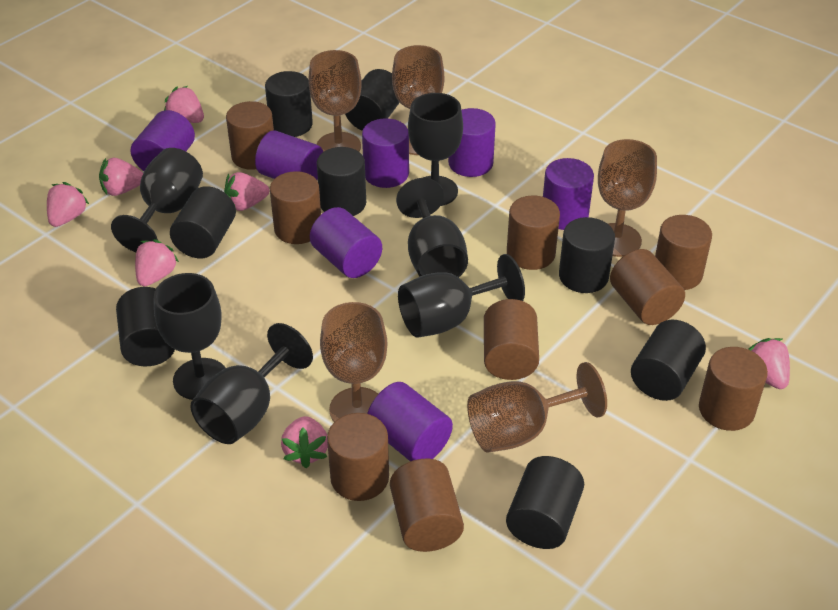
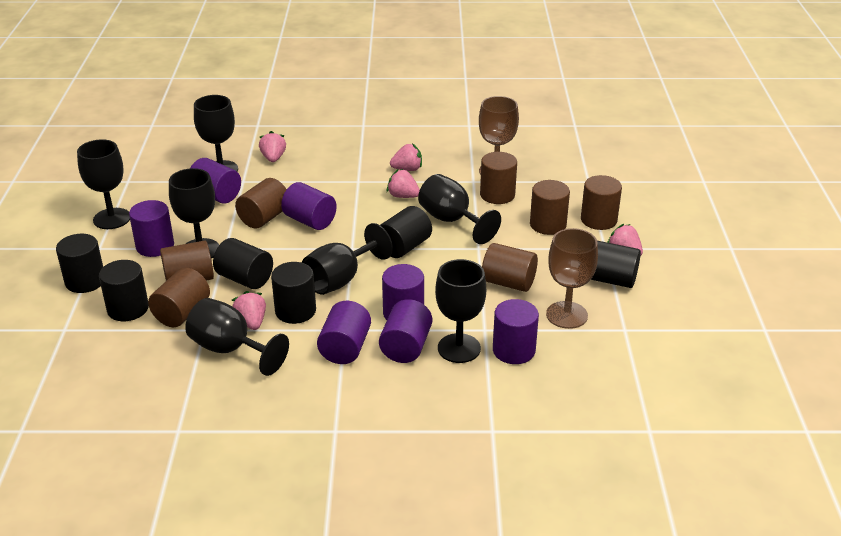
black cylinder: [116,287,175,366] [170,186,236,258] [265,71,313,137] [317,147,366,216] [345,69,400,131] [506,456,584,549] [559,217,615,293] [631,320,706,401] = 8 -> [56,234,103,293] [99,260,149,321] [213,238,273,289] [271,262,316,324] [380,206,432,258] [591,241,641,288] = 6
black goblet: [111,148,203,252] [154,273,225,400] [190,323,313,444] [396,178,468,277] [398,254,525,338] [408,93,463,206] = 6 -> [77,139,130,229] [169,168,219,259] [185,298,289,376] [194,95,238,172] [302,223,393,295] [418,174,501,244] [435,259,486,363] = 7
brown cylinder: [226,101,274,170] [270,171,321,244] [327,413,389,501] [390,459,464,552] [484,299,539,380] [507,196,560,270] [610,249,685,325] [655,215,712,290] [699,347,768,431] = 9 -> [148,268,210,327] [160,240,214,281] [235,178,287,229] [480,152,517,204] [482,243,538,292] [530,180,570,235] [581,175,622,230] = 7
brown goblet: [308,50,362,152] [320,302,387,422] [392,45,444,155] [467,362,607,453] [598,139,657,257] = 5 -> [479,96,519,175] [546,228,598,329] = 2
pink strawberry: [47,182,89,227] [99,158,143,196] [135,239,179,286] [164,86,204,123] [224,172,269,211] [281,416,328,468] [748,338,790,389] = 7 -> [232,291,266,330] [259,131,286,162] [387,169,420,198] [390,144,422,171] [607,224,643,256] = 5

